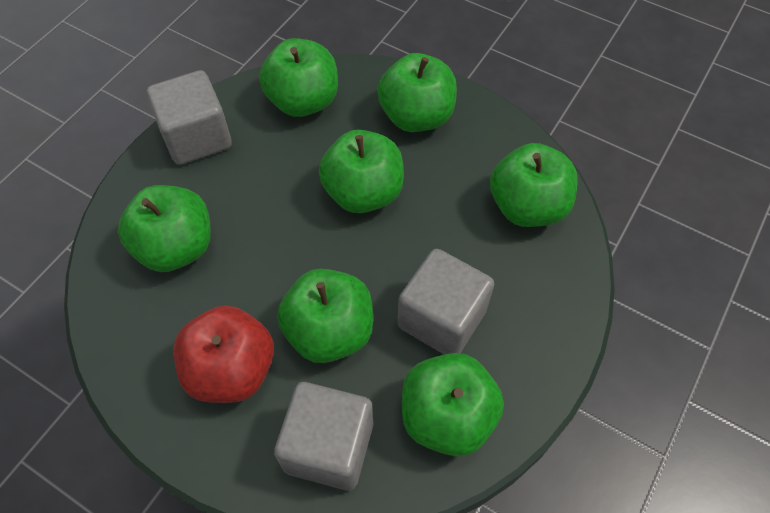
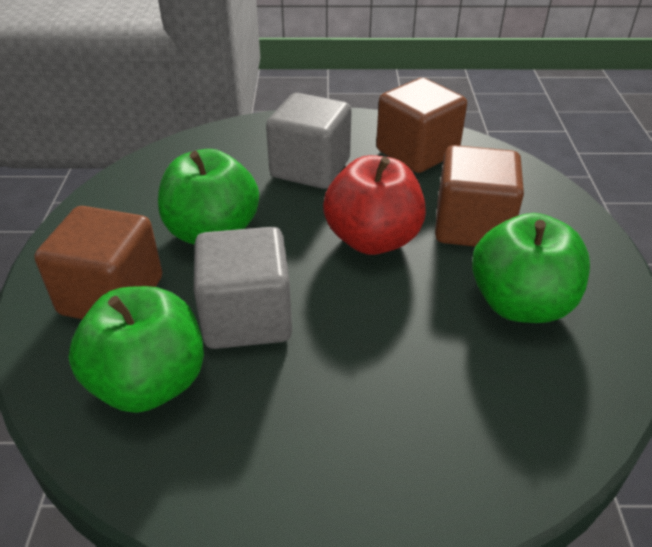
brown cube: none = 0 -> [35,206,162,319] [376,78,467,173] [435,145,524,247] = 3
green apple: [118,185,211,272] [259,38,338,117] [277,269,373,363] [319,130,404,213] [377,53,457,132] [402,353,504,456] [490,143,578,227] = 7 -> [69,286,204,413] [158,149,259,245] [472,213,590,323] = 3
grey cube: [147,70,232,165] [274,382,373,491] [398,249,494,354] = 3 -> [194,227,292,349] [266,93,352,189] = 2

